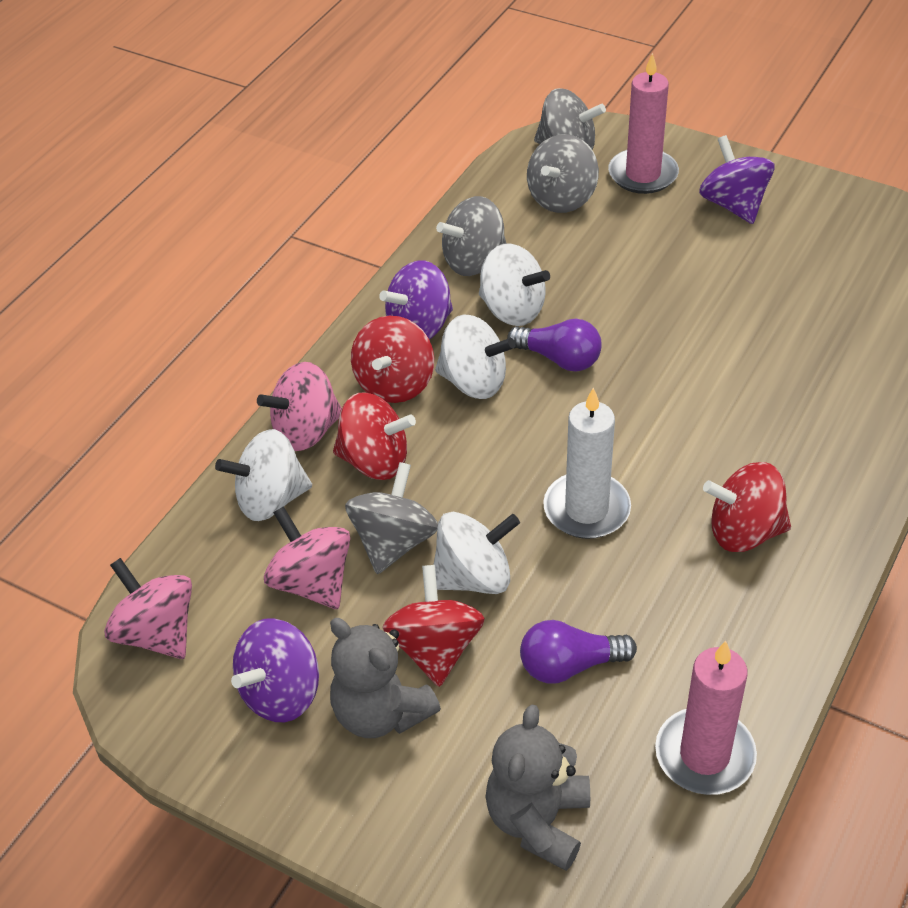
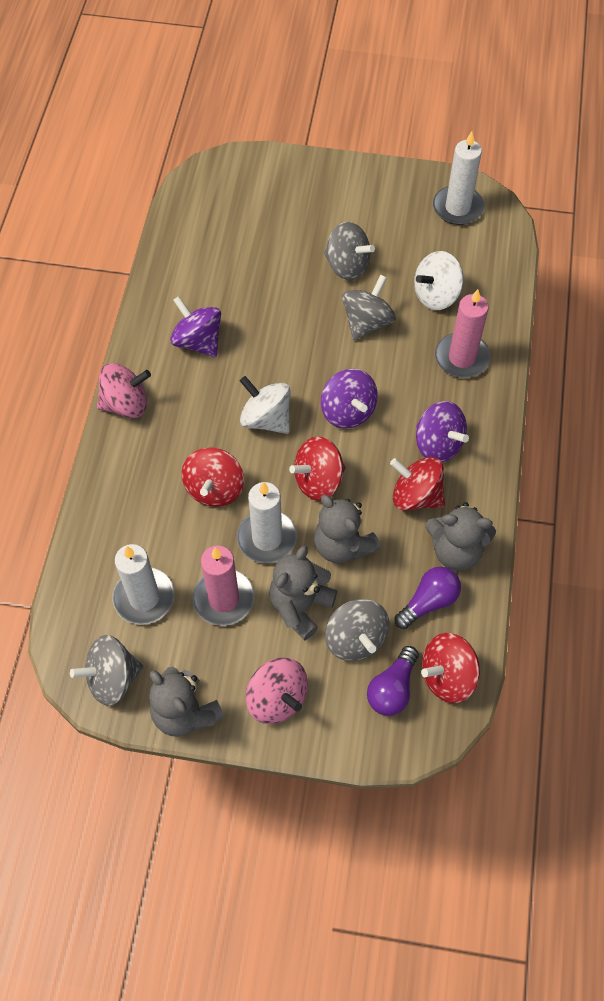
grey teddy bear: [330,618,441,738] [485,705,590,871] = 2 -> [149,667,225,737] [269,546,337,640] [314,495,381,563] [425,502,496,571] = 4
pink spinning top: [104,558,192,659] [257,362,342,451] [264,506,350,609] = 3 -> [97,363,151,418] [246,658,308,724] = 2
white candle: [543,388,631,539] = 1 -> [113,544,175,625] [237,482,297,564] [433,131,484,225] = 3
white spinning top: [215,429,312,521] [434,512,520,594] [435,314,515,399] [479,243,550,326] = 4 -> [240,376,291,434] [414,251,464,310] = 2

